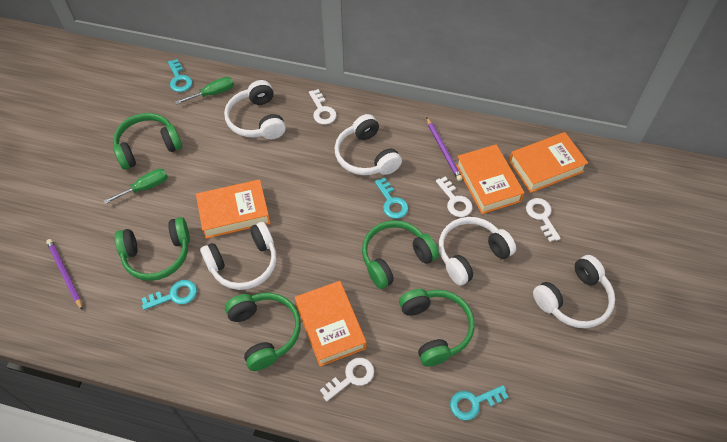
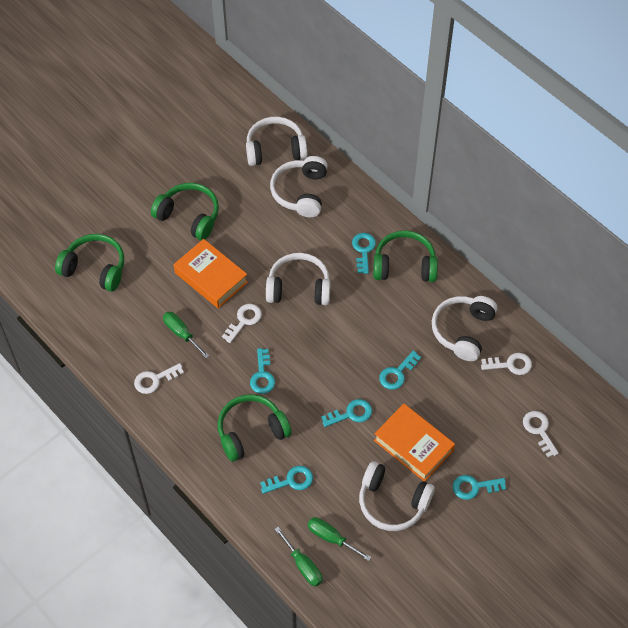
green headphones: [113,113,182,170] [115,217,190,281] [225,293,301,371] [362,220,439,289] [399,289,474,367] = 5 -> [55,234,124,292] [151,183,219,240] [218,394,292,462] [373,230,438,282] = 4
green screwdriver: [104,169,168,204] [175,77,234,104] = 2 -> [163,312,209,359] [275,527,323,587] [308,517,372,561] = 3
orange book: [196,179,270,239] [295,281,366,367] [456,144,524,214] [509,132,588,193] = 4 -> [174,239,248,308] [374,404,455,482] = 2
purple pencil: [46,239,83,311] [426,117,462,181] = 2 -> none = 0
turquoise key: [142,280,197,310] [168,59,192,92] [375,177,408,219] [450,385,508,420] = 4 -> [250,348,275,394] [260,466,313,494] [321,399,372,427] [352,233,376,274] [379,351,421,390] [453,475,506,500] = 6

